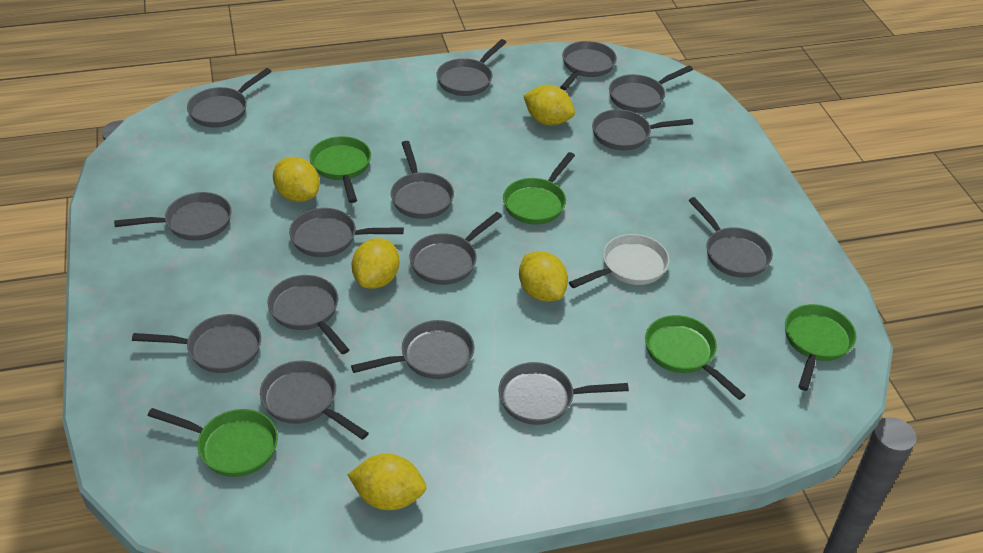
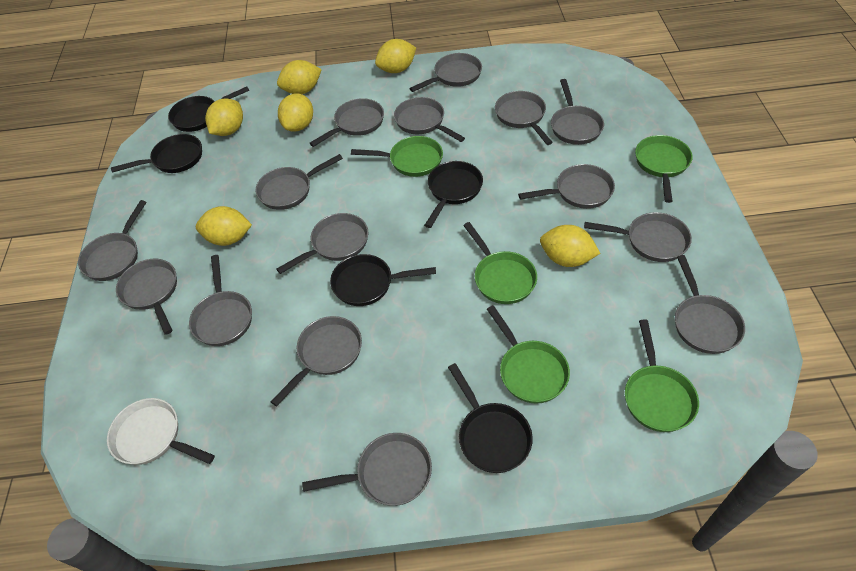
black pan: none = 0 -> [111,134,202,173] [168,87,249,132] [330,254,436,306] [424,161,483,228] [448,363,533,473] = 5
yellow lemon: [273,157,320,202] [348,454,426,510] [352,238,399,289] [519,251,568,302] [524,85,575,126] = 5 -> [196,206,252,246] [205,98,243,136] [277,60,322,94] [278,94,313,132] [375,39,416,73] [540,225,600,267] = 6

